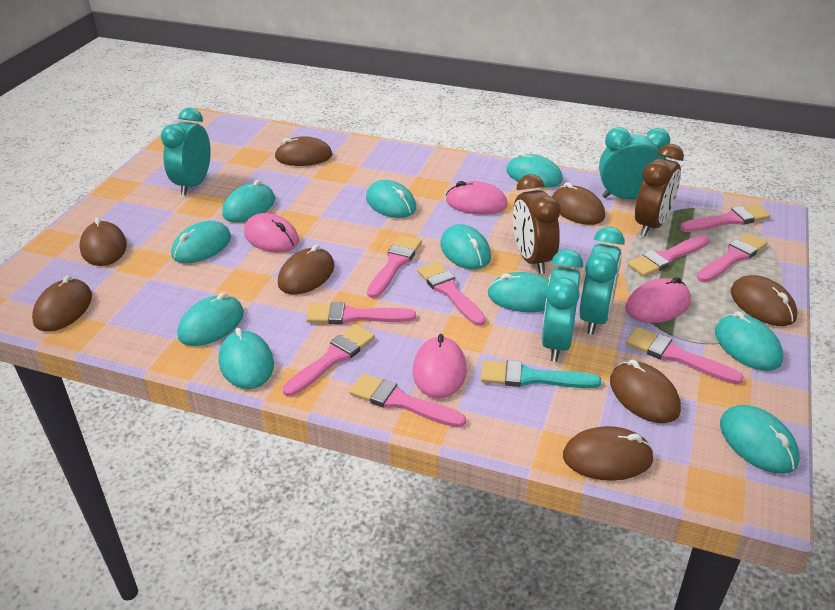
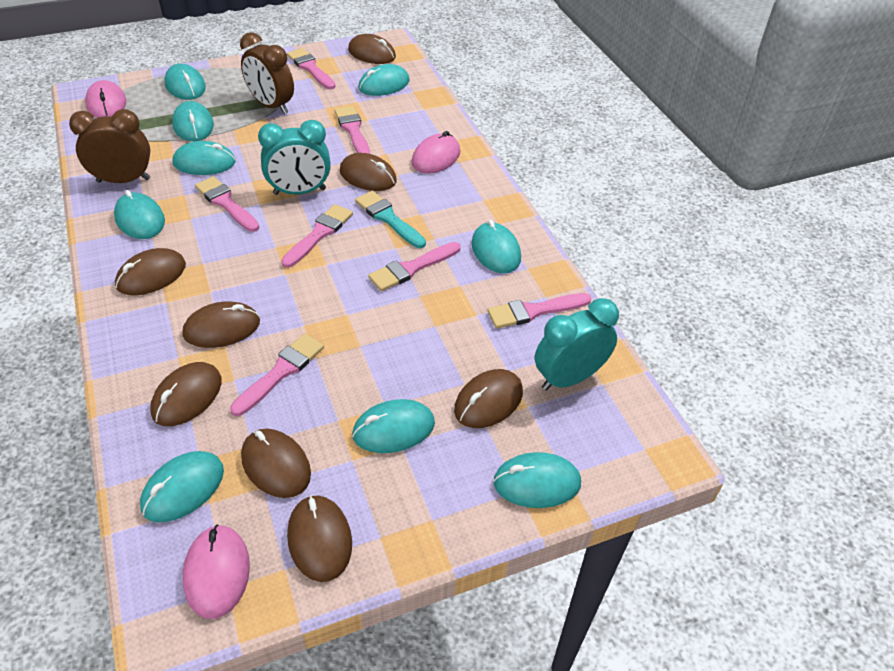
pink brush: [282,324,375,396] [306,302,416,324] [349,374,466,428] [367,235,422,298] [417,261,486,326] [626,327,744,384] [627,235,709,277] [680,204,771,232] [697,233,768,282] = 9 -> [195,176,259,232] [230,333,324,416] [281,204,353,268] [287,48,336,89] [334,106,370,154] [368,242,461,291] [488,293,591,328] = 7
pink mouse: [244,213,299,253] [413,334,467,399] [446,181,508,215] [625,277,691,323] = 4 -> [85,80,126,118] [183,524,250,619] [412,131,460,174] = 3
turquoise clock: [161,108,211,195] [541,249,583,362] [579,227,624,335] [599,127,670,200] = 4 -> [258,120,331,195] [535,298,619,391] = 2
turquoise mouse: [171,221,231,263] [177,292,244,346] [219,328,274,389] [222,180,275,223] [366,180,416,218] [440,224,491,270] [488,272,549,312] [506,152,563,188] [715,311,783,371] [720,405,800,474] = 10 -> [114,190,165,239] [140,451,224,522] [164,64,206,100] [172,101,214,142] [173,141,236,175] [352,399,435,453] [358,64,409,96] [472,220,521,273] [493,452,581,508] = 9

